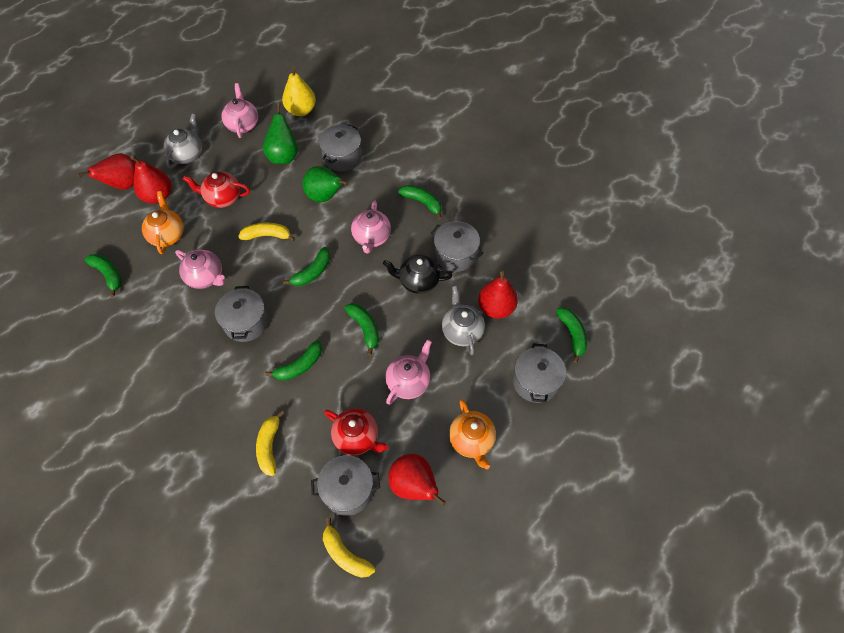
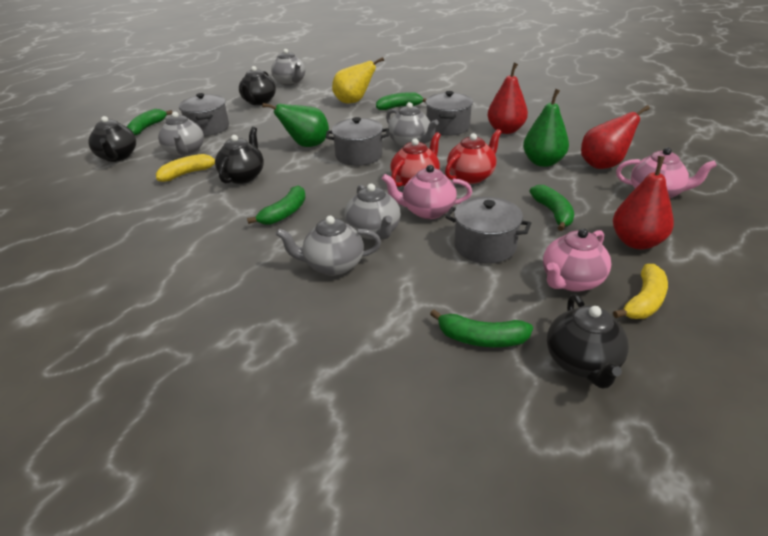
black teapot: [383,254,452,294] = 1 -> [88,116,136,162] [215,127,264,184] [239,66,276,105] [547,294,629,388] = 4
green banana: [84,254,122,297] [265,340,322,381] [283,247,330,286] [344,303,379,356] [398,185,442,220] [556,307,587,363] = 6 -> [127,109,173,135] [247,186,306,225] [376,92,427,110] [430,309,533,347] [530,185,574,231] = 5
grey pot: [215,286,268,342] [311,455,380,516] [319,124,362,171] [430,221,484,272] [513,343,566,403] = 5 -> [179,93,229,136] [326,117,389,166] [426,91,473,135] [445,197,531,264] = 4
grey teapot: [163,114,202,168] [442,285,485,355] = 2 -> [158,112,204,157] [271,49,305,86] [276,216,381,276] [344,184,401,240] [386,102,439,147] = 5
orange teapot: [142,191,184,254] [449,399,496,469] = 2 -> none = 0
pink teapot: [175,250,225,289] [221,83,258,138] [351,200,391,253] [385,339,432,405] = 4 -> [382,165,472,219] [543,228,611,292] [616,147,717,198] = 3
red pear: [77,153,136,190] [131,156,171,204] [388,454,446,506] [478,269,518,319] = 4 -> [487,63,528,134] [581,105,650,169] [613,156,674,250] = 3
yellow banana: [238,223,296,242] [256,410,284,476] [323,518,375,578] = 3 -> [156,154,215,182] [613,264,668,319] = 2

